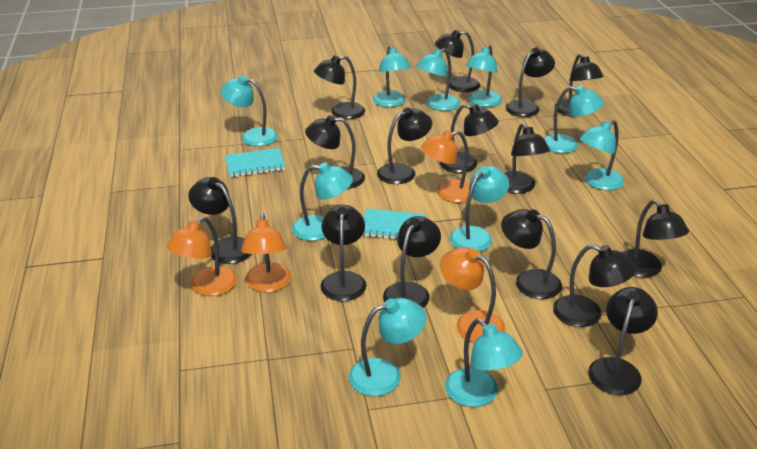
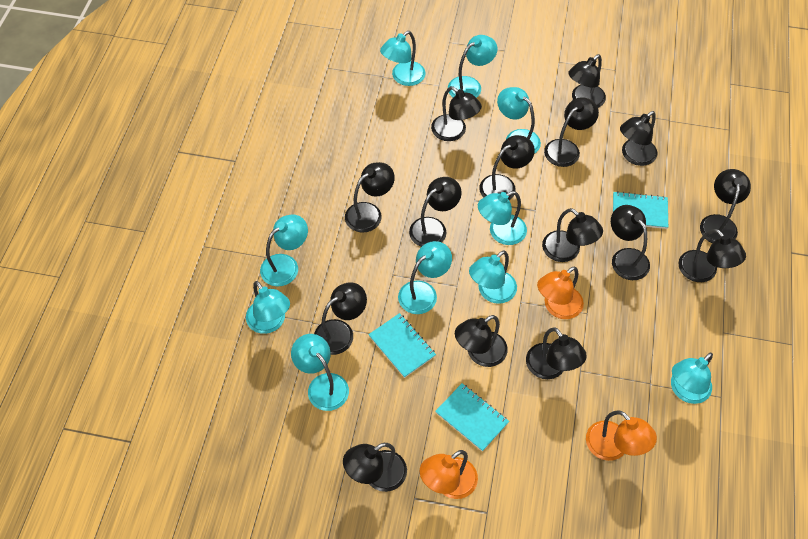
orange lamp: [166,217,237,296] [241,213,291,292] [421,130,473,203] [440,247,505,343] = 4 -> [420,450,478,499] [537,266,584,319] [586,410,657,461] = 3
turquoise notebook: [225,148,286,177] [362,209,426,240] = 2 -> [368,313,436,378] [435,383,509,452] [613,191,668,229] = 3

